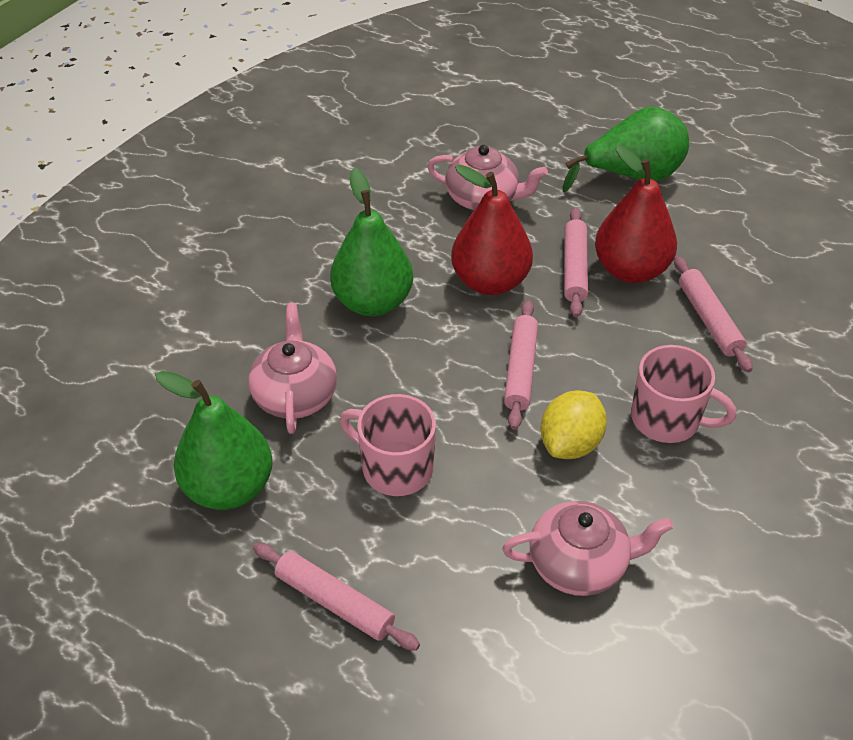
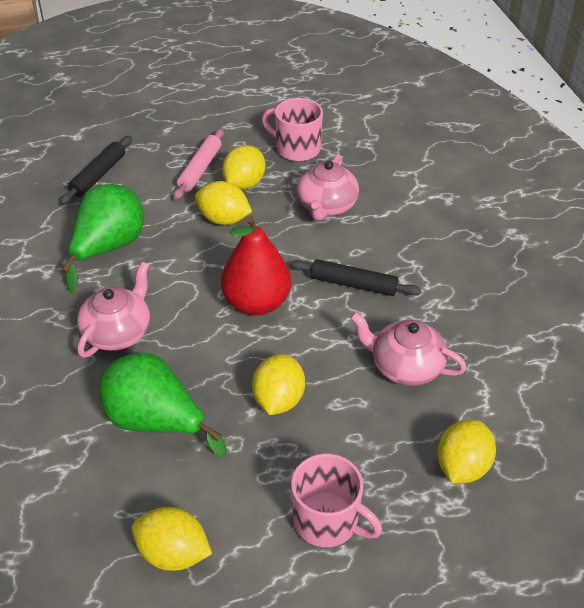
black rolling pin: none = 0 -> [60,136,132,205] [290,259,421,296] = 2
green pear: [155,371,272,510] [330,168,413,316] [563,106,689,192] = 3 -> [62,184,144,293] [99,353,227,457] = 2
pink rolling pin: [253,543,420,651] [504,300,538,430] [564,208,588,317] [674,256,753,372] = 4 -> [173,128,224,200] = 1
red pear: [451,165,533,295] [595,145,677,283] = 2 -> [221,216,292,315] = 1
yellow lemon: [541,390,607,459] = 1 -> [132,507,212,571] [195,181,252,225] [222,145,265,190] [252,354,305,415] [438,419,496,484] = 5

